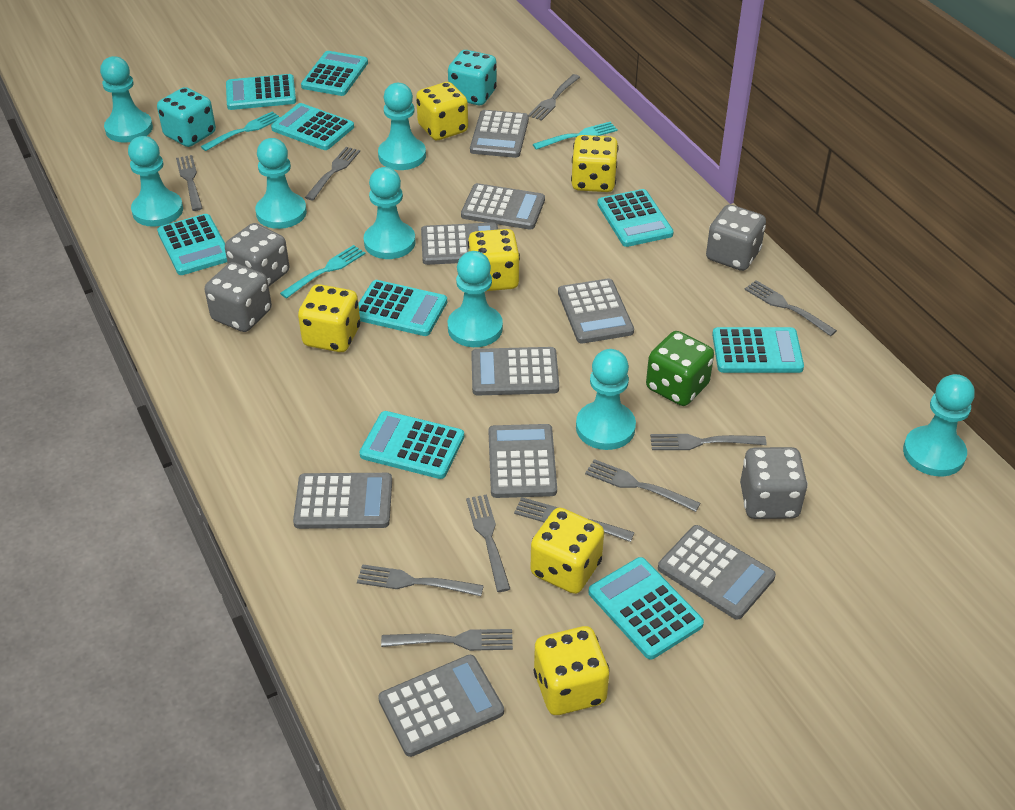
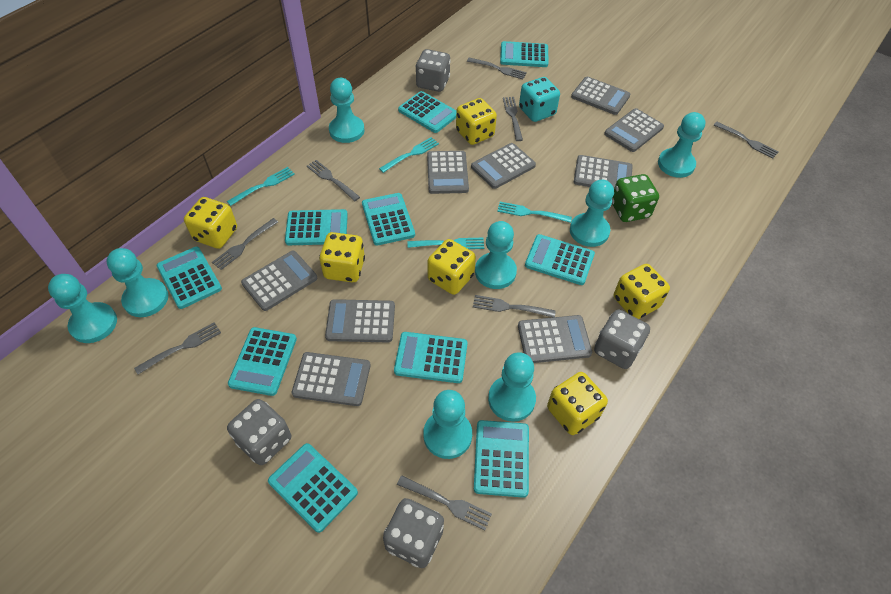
grey fork: [176,155,203,211] [305,147,360,200] [357,564,484,596] [381,629,513,651] [466,495,510,592] [514,497,635,542] [529,74,580,121] [585,459,700,512] [650,434,767,450] [745,280,837,336] = 10 -> [134,322,221,375] [212,218,278,270] [307,160,360,201] [397,475,492,530] [467,58,527,79] [473,295,556,317] [503,97,523,141] [714,122,778,159] = 8
turquoise calculator: [157,214,227,275] [226,74,296,110] [271,103,354,150] [301,51,368,96] [358,280,447,336] [359,411,464,479] [589,557,704,659] [597,189,674,247] [712,327,804,373] = 9 -> [156,246,222,309] [228,327,297,396] [268,443,358,533] [285,209,348,245] [362,193,415,245] [394,332,467,383] [398,91,456,133] [474,420,529,498] [500,41,549,67] [525,234,595,285] = 10
turquoise dice: [157,87,216,147] [448,50,497,105] = 2 -> [519,77,560,122] = 1
turquoise fork: [201,111,280,151] [280,245,366,299] [533,122,618,150] = 3 -> [227,167,295,206] [379,137,439,173] [407,238,484,249] [497,202,572,223] = 4

